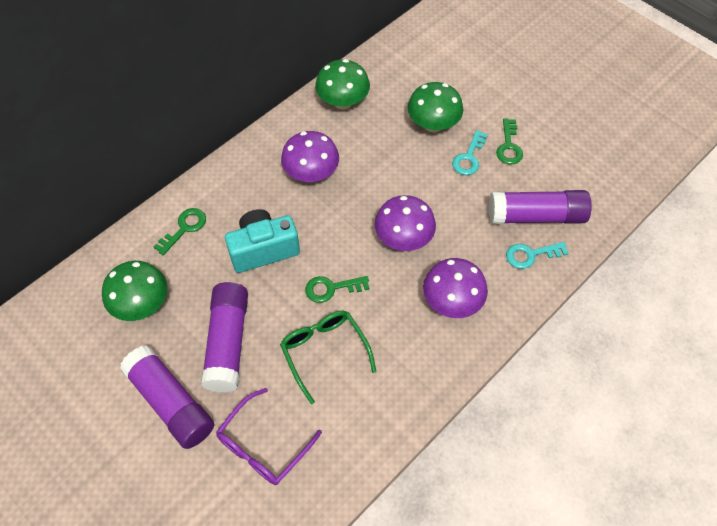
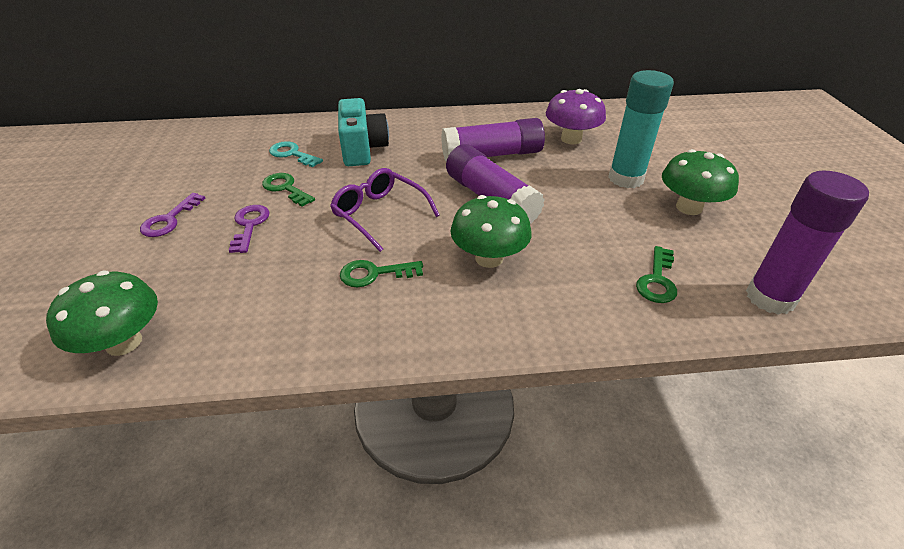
green glasses: [280,311,377,404] = 1 -> none = 0
purple key: none = 0 -> [140,193,205,237] [229,205,270,253] = 2
purple mushroom: [281,131,339,182] [374,195,436,251] [423,258,488,318] = 3 -> [546,89,606,144] = 1
turquoise glue stick: none = 0 -> [608,70,674,188] = 1
turquoise key: [452,130,488,175] [506,242,569,269] = 2 -> [269,141,323,167] = 1

